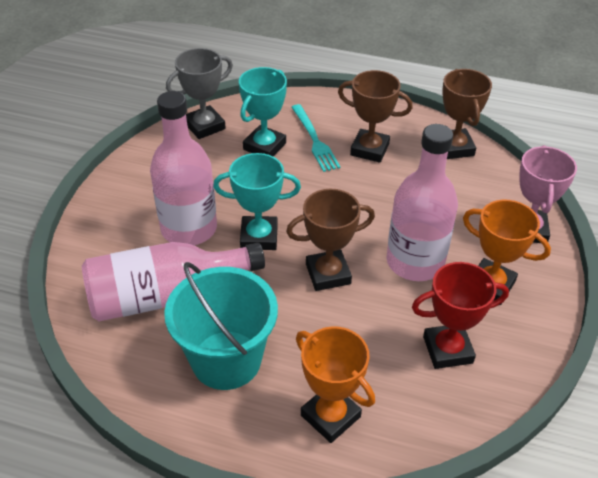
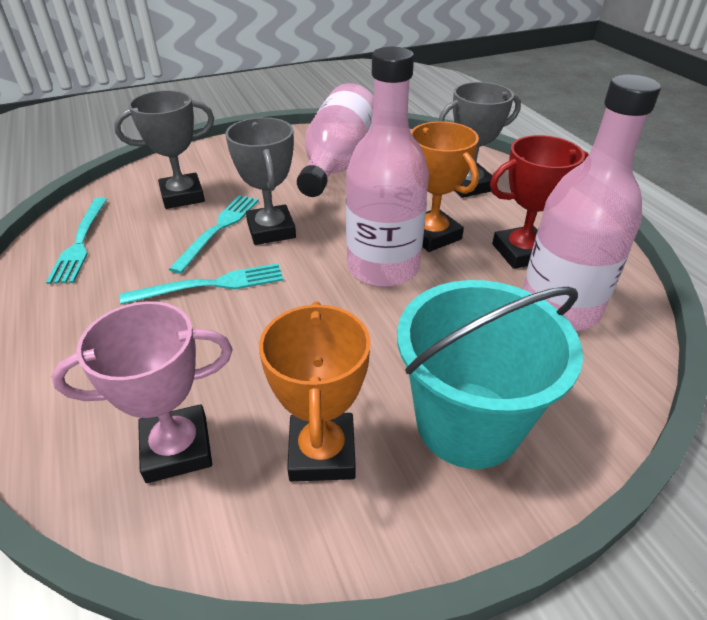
brown trophy: [286,189,375,291] [338,70,413,163] [443,69,492,159] = 3 -> none = 0
grey trophy: [166,48,233,139] = 1 -> [114,90,214,209] [225,117,296,245] [438,82,521,198] = 3
turquoise fork: [292,104,341,172] = 1 -> [46,197,107,284] [120,263,283,305] [168,195,259,274] = 3
turquoise trophy: [213,153,301,250] [239,67,287,156] = 2 -> none = 0

